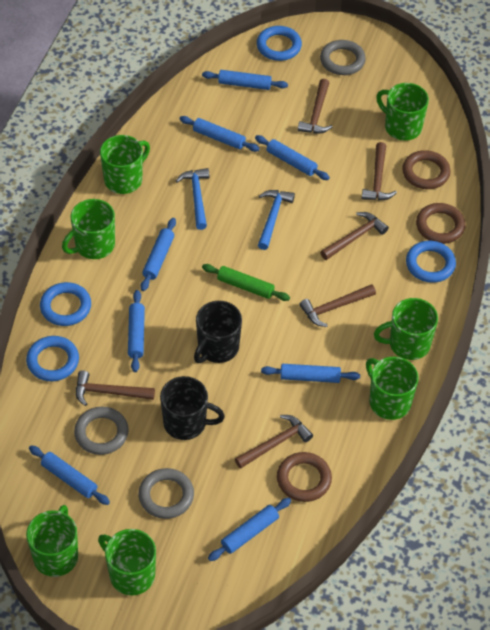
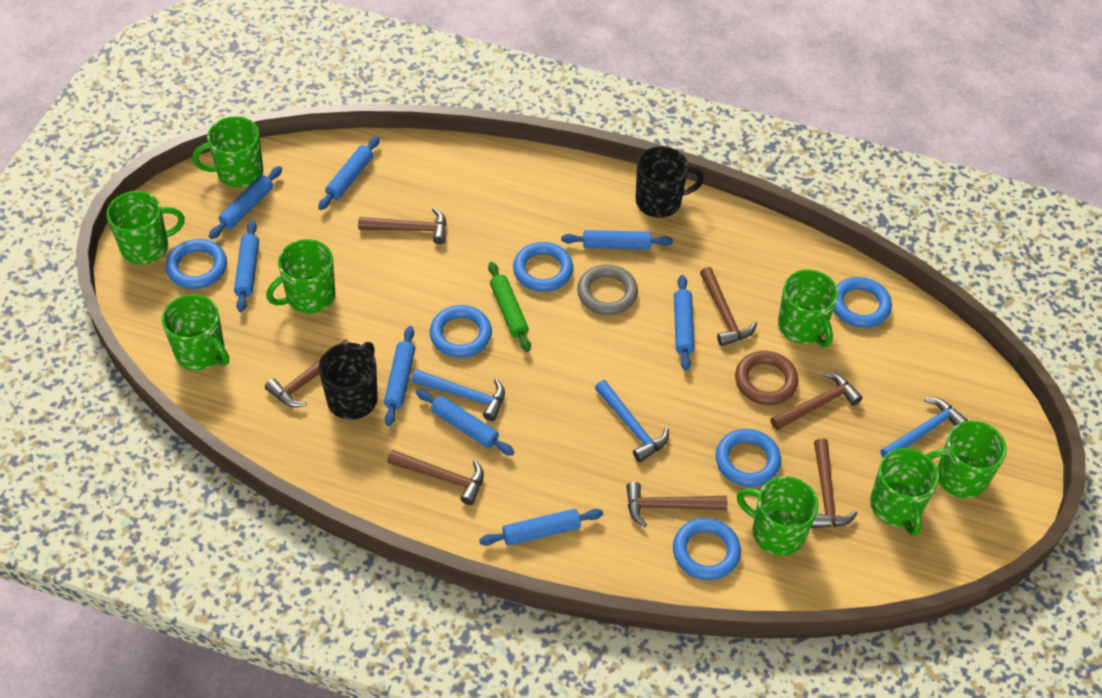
blue hammer: [176,168,209,230] [258,190,295,250] = 2 -> [412,369,505,421] [595,380,669,462] [880,398,968,458] = 3
blue ring: [26,336,79,381] [40,282,91,326] [257,26,302,61] [406,241,456,283] = 4 -> [166,239,227,289] [430,305,492,358] [513,242,573,292] [673,518,741,580] [716,429,781,487] [833,277,892,328] = 6
brown hammer: [76,370,155,406] [235,415,313,469] [298,79,332,133] [299,284,376,327] [320,212,389,260] [362,142,397,201] = 6 -> [265,339,351,407] [358,208,447,244] [387,450,484,505] [626,482,727,527] [700,267,757,346] [770,372,863,430] [811,438,857,528] = 7
brown ring: [277,452,332,502] [402,150,451,189] [416,203,465,244] = 3 -> [735,351,798,405] = 1
green mug: [26,505,78,577] [62,199,115,259] [98,529,156,596] [100,135,150,194] [366,357,419,420] [374,298,438,360] [376,83,429,141] = 7 -> [106,191,185,264] [162,294,229,370] [192,116,263,188] [266,239,335,314] [737,476,819,556] [778,270,838,347] [870,448,939,536] [926,421,1007,499] = 8
grey ring: [74,407,129,455] [138,468,194,519] [320,40,366,75] = 3 -> [577,264,638,315] = 1

